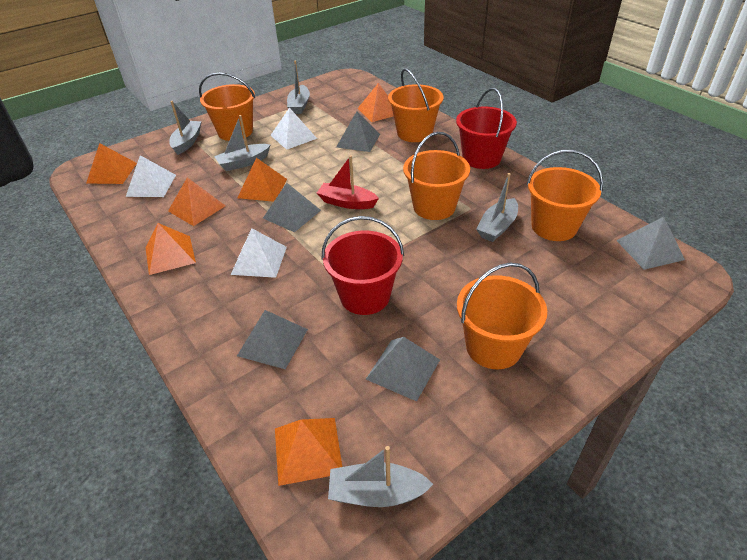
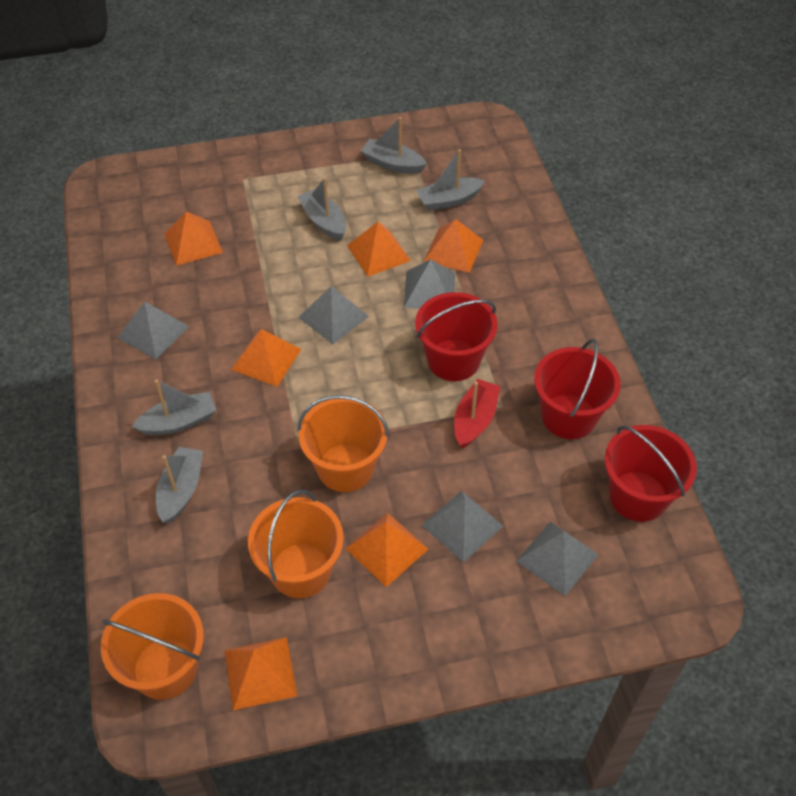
orange bucket: [199,72,255,141] [388,69,443,142] [403,132,470,220] [457,263,547,369] [527,150,603,241] = 5 -> [101,593,204,700] [248,490,344,598] [297,395,389,492] = 3
red bucket: [322,216,404,315] [456,88,517,169] = 2 -> [415,292,498,381] [534,339,621,439] [605,425,697,522] = 3
white pyramid: [126,155,176,197] [231,228,287,278] [270,108,317,150] = 3 -> none = 0

